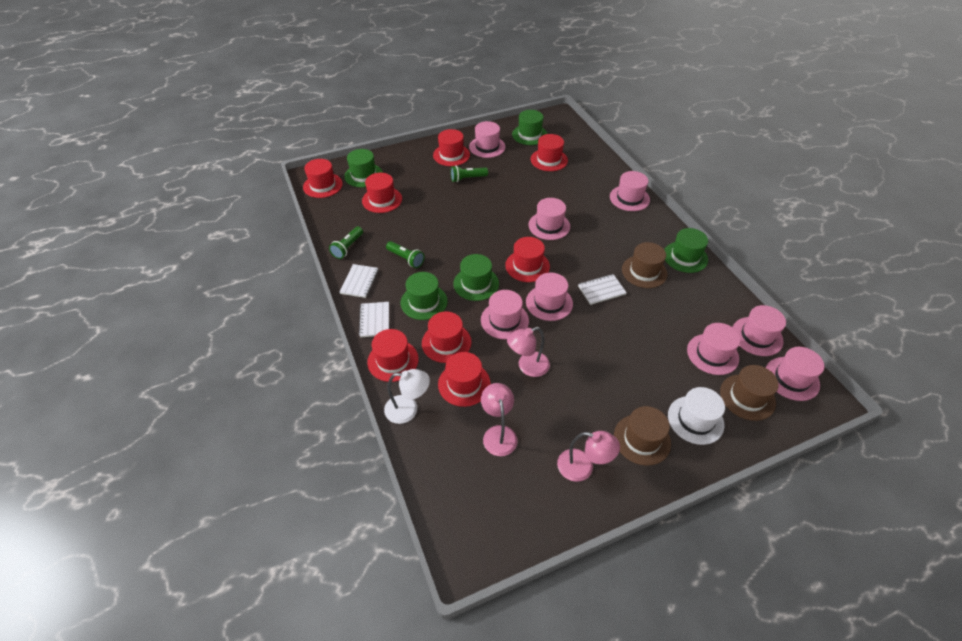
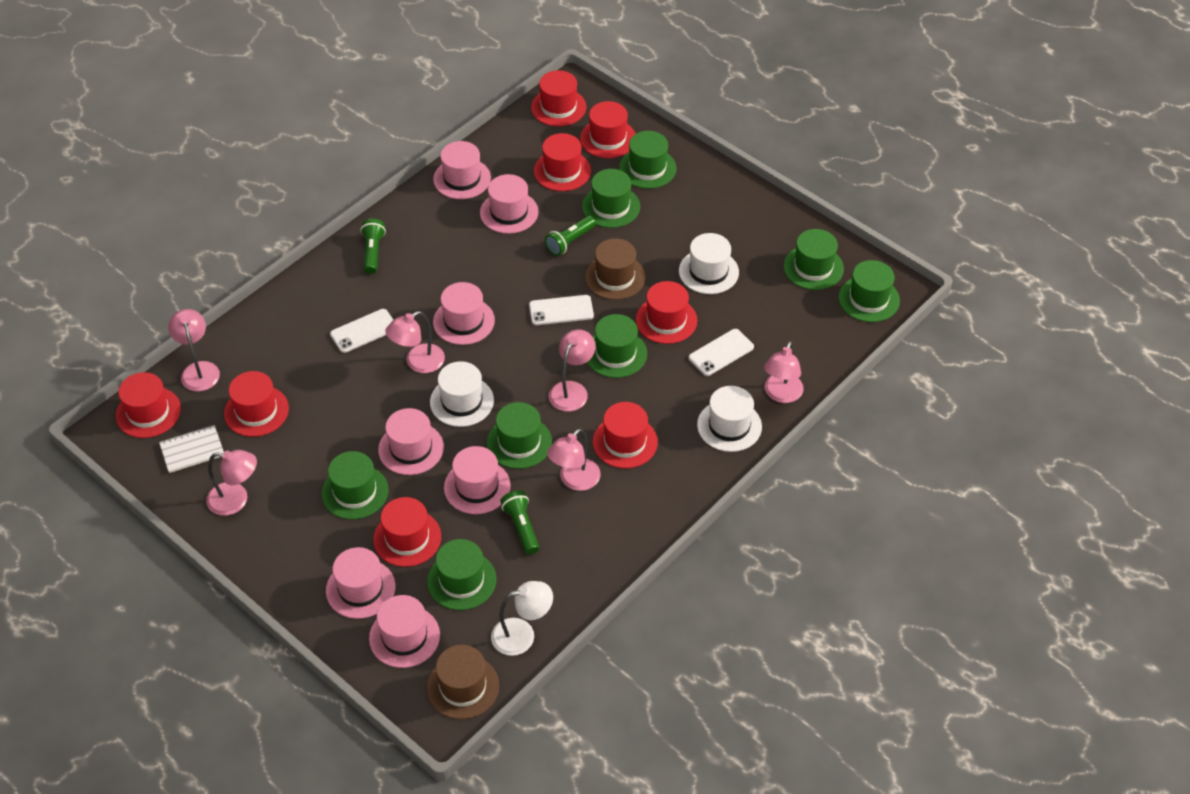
brown hat: [614,406,671,466] [622,242,667,288] [720,365,779,421] = 3 -> [427,645,499,719] [585,238,646,300] = 2
green hat: [344,149,383,187] [401,272,448,320] [453,254,499,301] [512,110,547,145] [664,228,708,273] = 5 -> [321,451,389,519] [427,539,497,610] [487,402,552,469] [582,169,640,228] [587,314,647,378] [619,131,676,189] [783,229,844,290] [838,260,900,322] = 8
pink hat: [469,121,506,158] [481,290,529,339] [526,273,573,321] [528,198,570,240] [610,171,650,211] [687,323,740,375] [733,305,786,356] [766,347,825,401] = 8 -> [326,547,396,619] [369,595,440,668] [378,408,444,475] [433,141,491,199] [433,282,495,345] [444,446,510,514] [480,174,539,234] = 7
pink lamp: [481,383,518,456] [507,327,550,377] [557,431,620,482] = 3 -> [168,309,220,391] [206,450,257,516] [385,311,445,373] [547,428,601,491] [549,330,596,412] [764,341,804,403] = 6
white hat: [668,387,725,445] = 1 -> [430,361,494,427] [679,233,739,294] [697,386,762,452] = 3
white notebook: [340,264,378,298] [359,302,389,338] [578,274,627,305] = 3 -> [159,425,224,473] = 1
white phone: none = 0 -> [330,309,393,353] [529,295,594,325] [689,329,754,376] = 3

